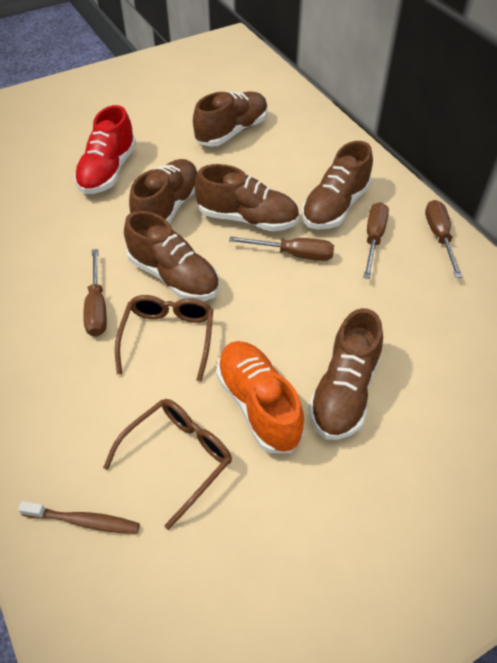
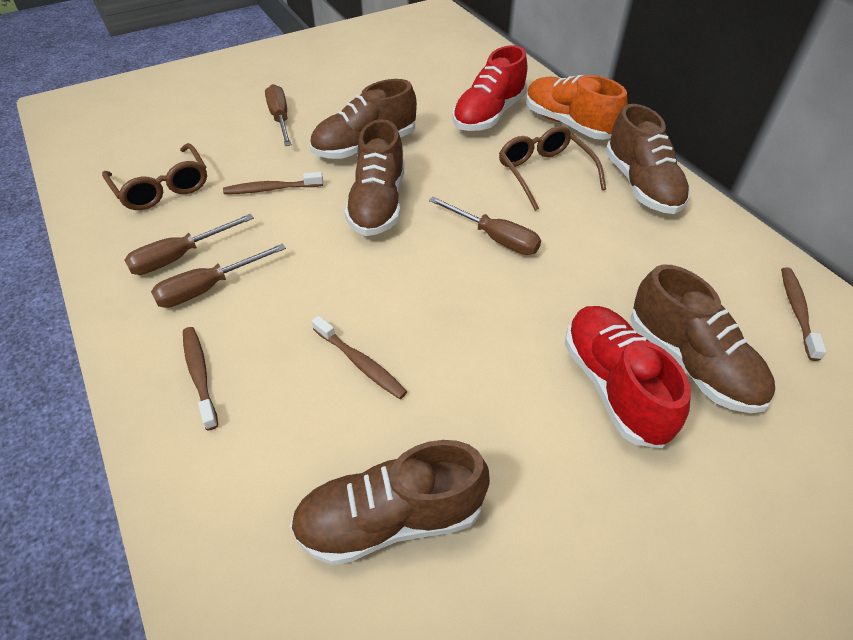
brown shoe: [124,211,219,301] [129,159,198,224] [193,91,268,147] [194,164,299,231] [301,141,373,229] [309,308,383,440] = 6 -> [290,440,490,565] [310,79,417,159] [344,119,405,236] [605,104,690,214] [630,264,775,413] = 5
brown toothbrush: [18,501,140,534] = 1 -> [183,327,218,430] [223,172,323,194] [312,316,407,399] [781,267,827,361] = 4
red shoe: [74,105,136,194] = 1 -> [452,45,527,131] [565,306,691,448] = 2

